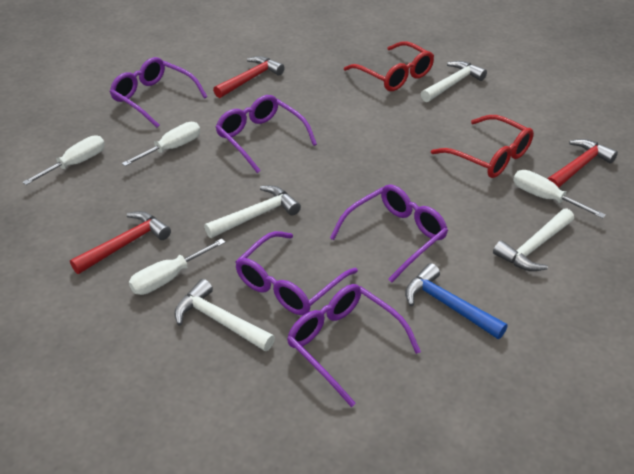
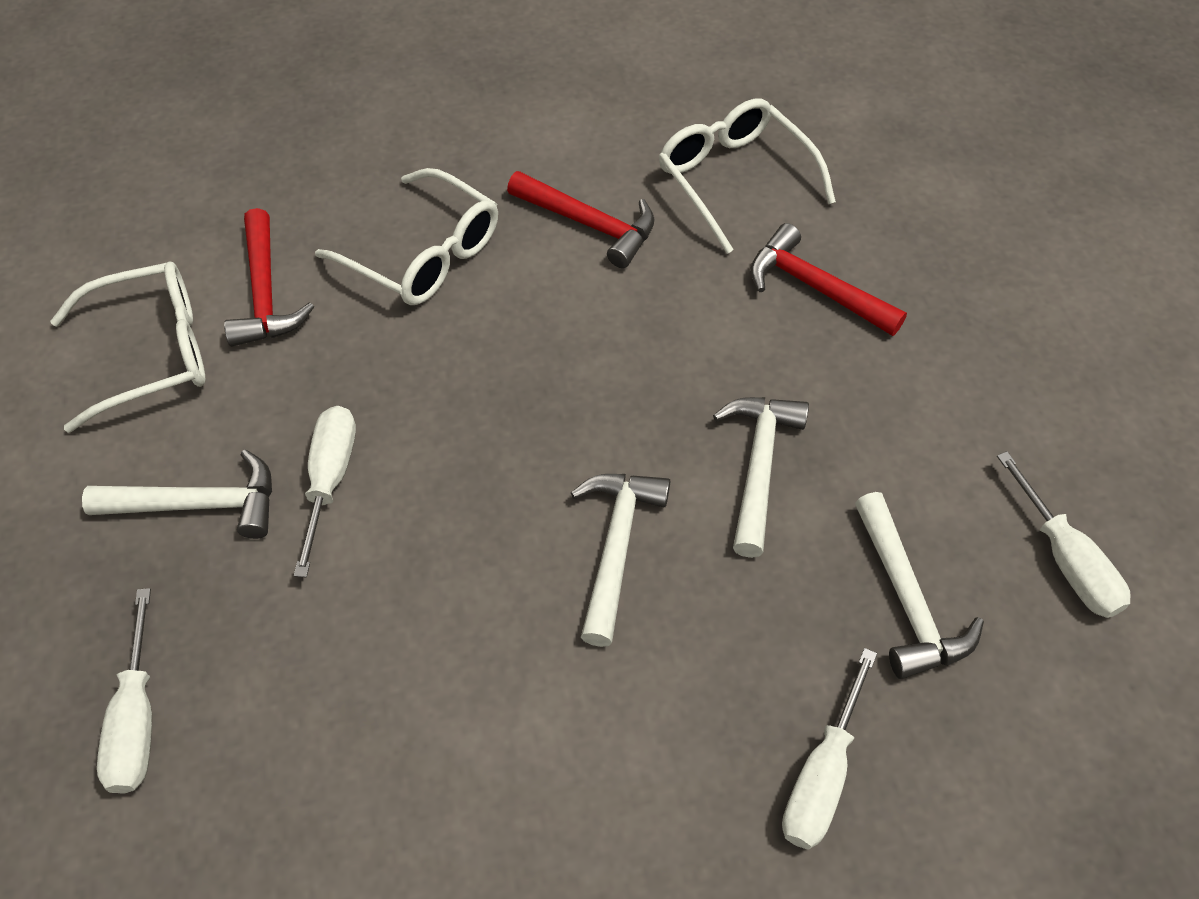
blue hammer: [405,263,508,339] = 1 -> none = 0
purple glasses: [110,57,207,128] [215,95,317,173] [235,231,358,315] [287,284,421,407] [330,184,448,283] = 5 -> none = 0
red glasses: [344,41,434,91] [431,115,534,178] = 2 -> none = 0
white glasses: none = 0 -> [50,262,206,433] [315,168,498,305] [659,99,836,254] = 3

